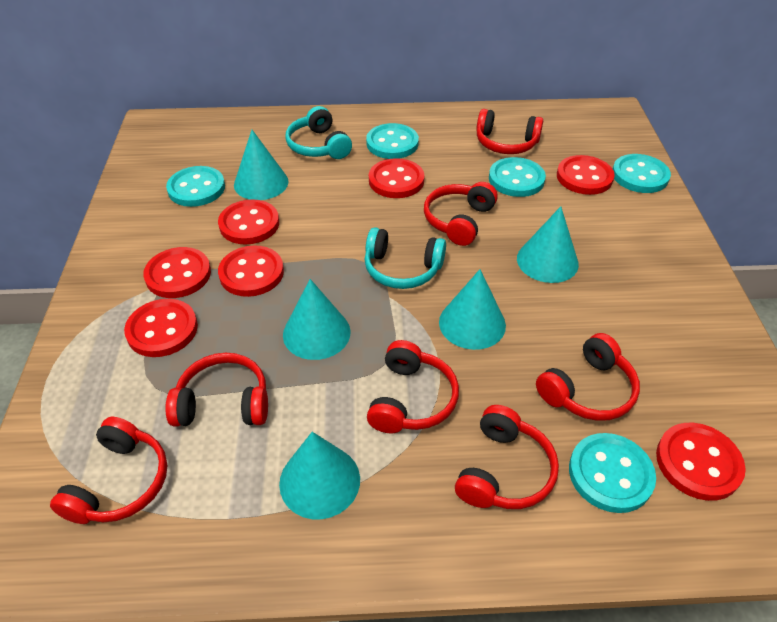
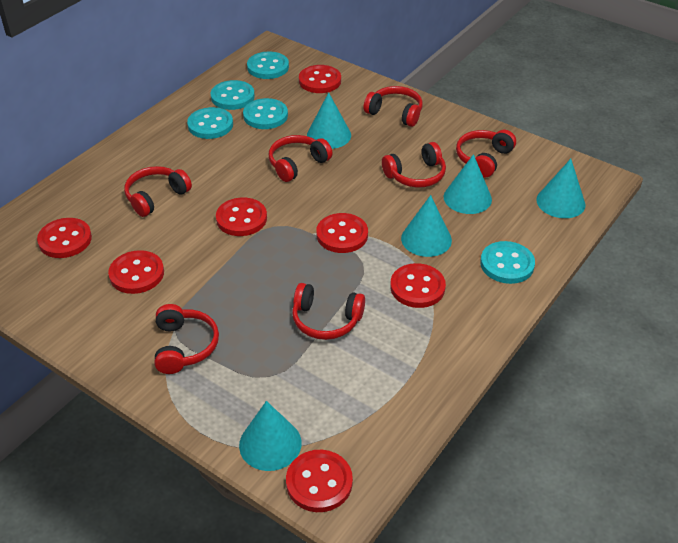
turquoise headphones: [285,106,352,159] [364,227,446,289] = 2 -> none = 0

